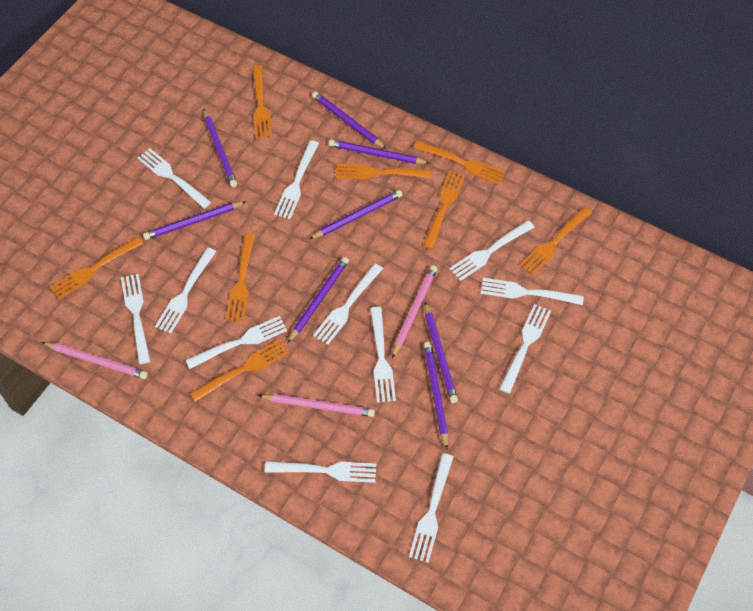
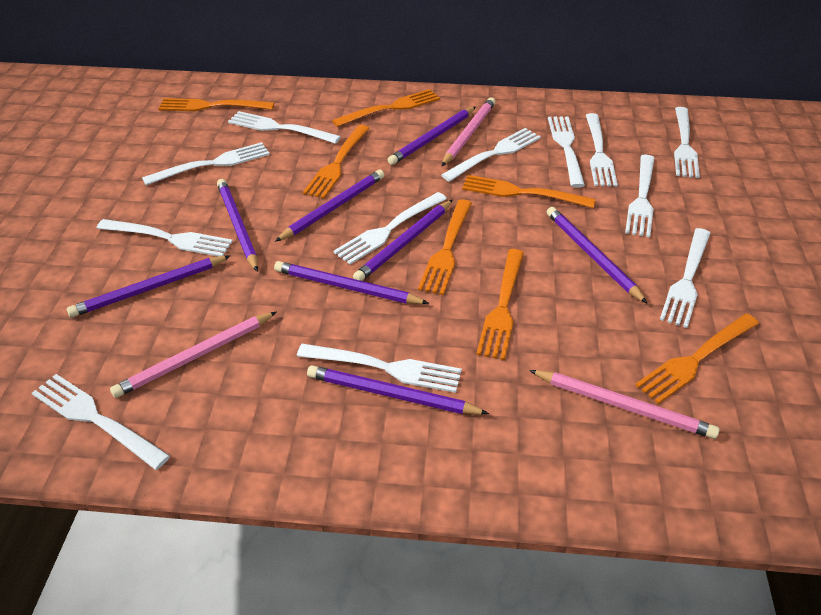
orange fork: [50,237,143,300] [190,339,289,402] [226,233,255,322] [252,65,272,139] [335,164,431,179] [414,140,506,185] [423,170,466,250] [519,207,592,276] = 8 -> [158,98,274,111] [303,125,370,199] [332,89,440,127] [418,199,472,295] [462,175,596,208] [476,249,524,360] [635,313,759,404] = 7

